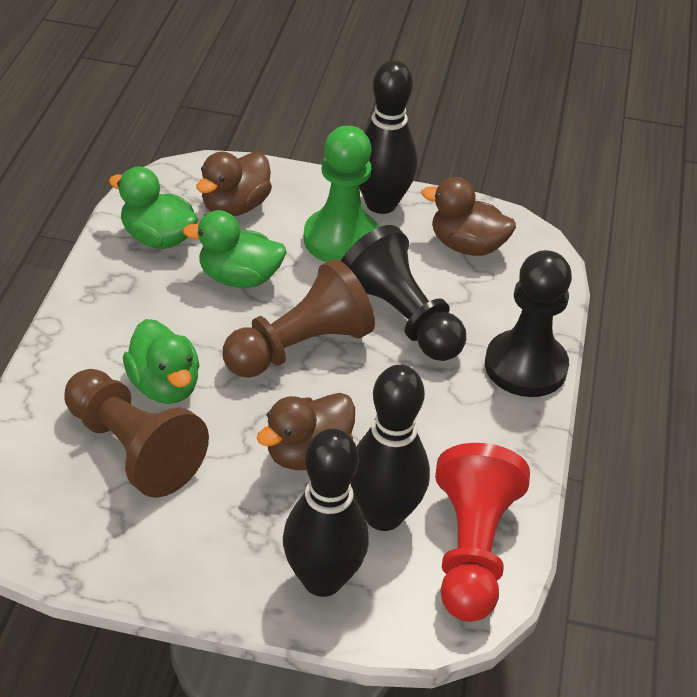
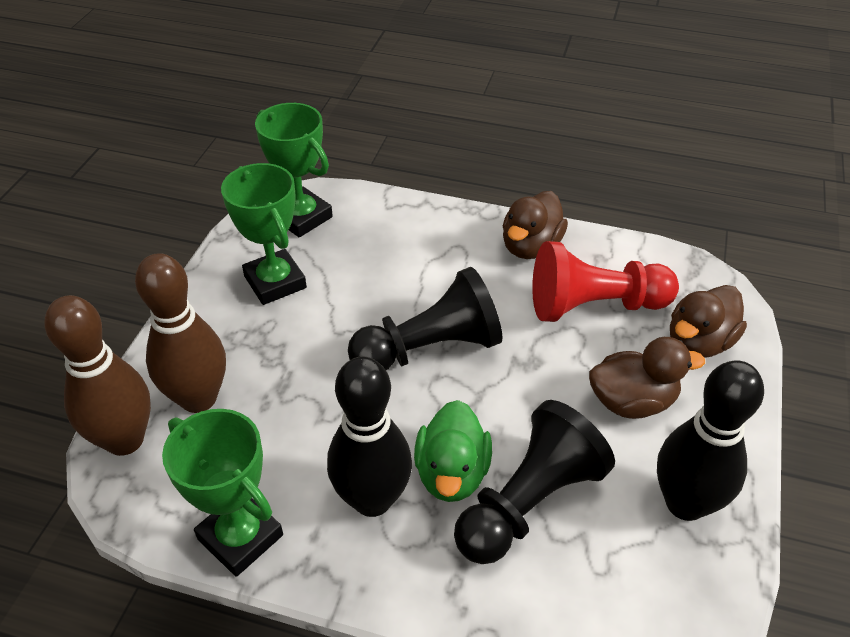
black bowling pin: [283,429,369,597] [351,365,430,531] [359,60,418,214] = 3 -> [327,356,412,517] [657,360,764,521] = 2
brown bowling pin: none = 0 -> [44,295,151,456] [135,253,226,413] = 2
brown pawn: [64,369,209,498] [223,259,375,378] = 2 -> none = 0
green duck: [109,167,198,249] [123,319,200,404] [183,210,286,288] = 3 -> [414,400,492,502] = 1
green pawn: [304,126,379,262] = 1 -> none = 0
green trophy: none = 0 -> [162,409,283,577] [221,163,307,305] [255,103,333,237] = 3

